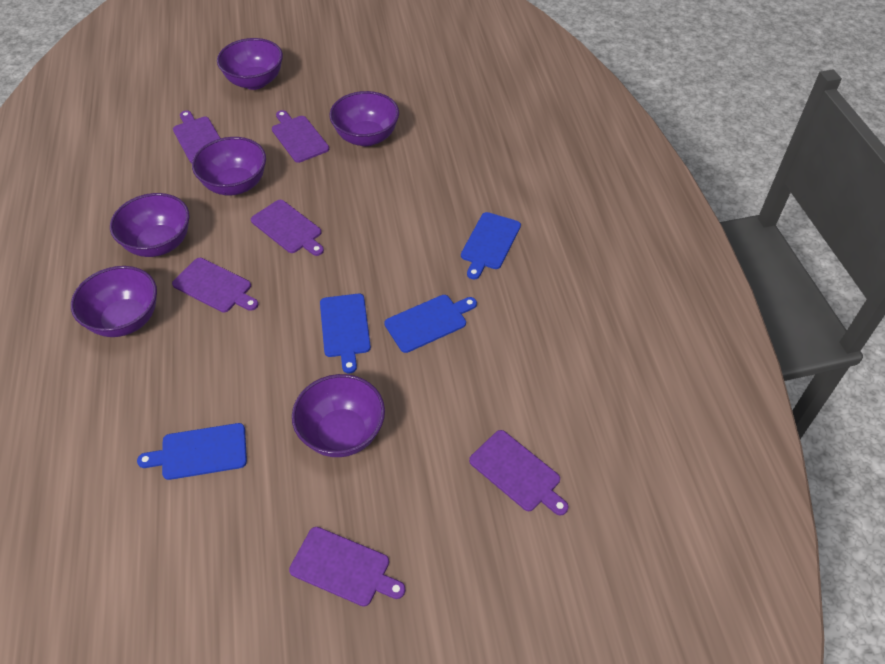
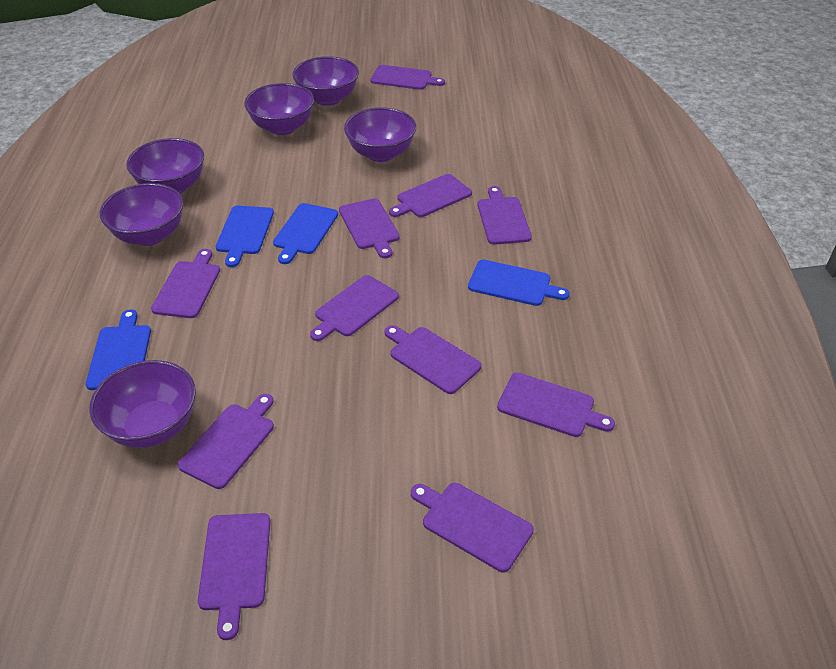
purple cutting board: [172,258,258,313] [173,111,220,163] [251,200,324,256] [272,110,329,163] [289,527,406,607] [469,430,569,516] = 6 -> [151,249,220,318] [178,394,274,489] [198,513,270,640] [310,275,399,341] [339,198,400,258] [370,65,445,90] [384,325,482,394] [389,174,472,217] [411,483,534,572] [477,186,532,245] [497,373,615,437] = 11

